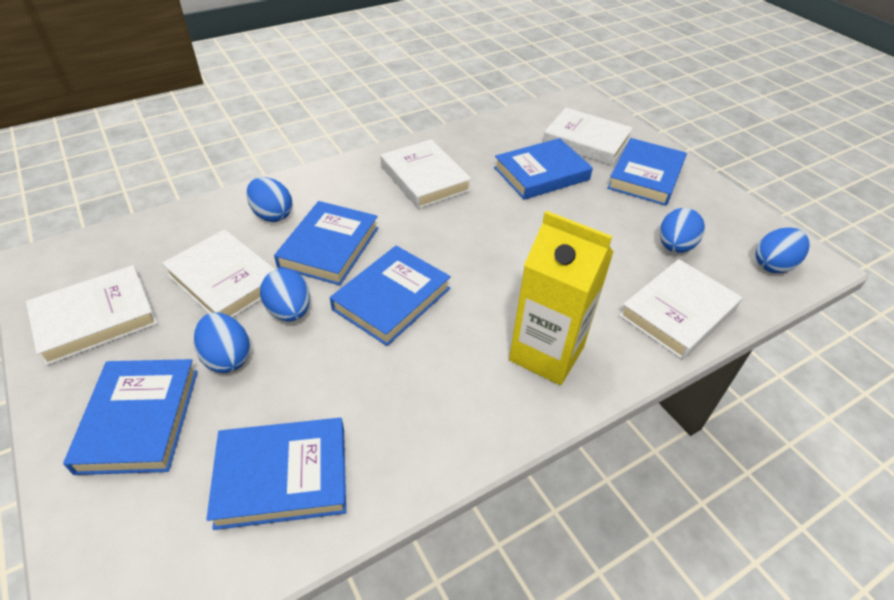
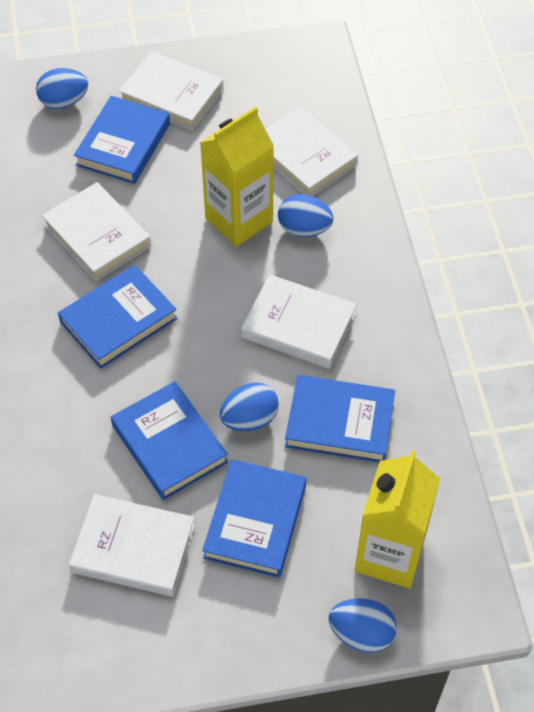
blue book: [63,359,198,475] [206,418,346,530] [274,201,378,285] [330,246,451,346] [494,138,593,200] [607,138,687,206] = 6 -> [58,265,178,369] [74,96,170,184] [111,381,228,500] [202,459,306,578] [285,375,395,462] = 5
blue egg: [194,312,250,373] [246,177,293,222] [260,268,310,321] [660,208,705,253] [755,227,809,273] = 5 -> [36,68,88,109] [220,382,279,431] [278,194,334,237] [328,598,397,653] = 4
yellow carton: [509,211,614,385] = 1 -> [200,106,274,247] [355,450,440,588] = 2

